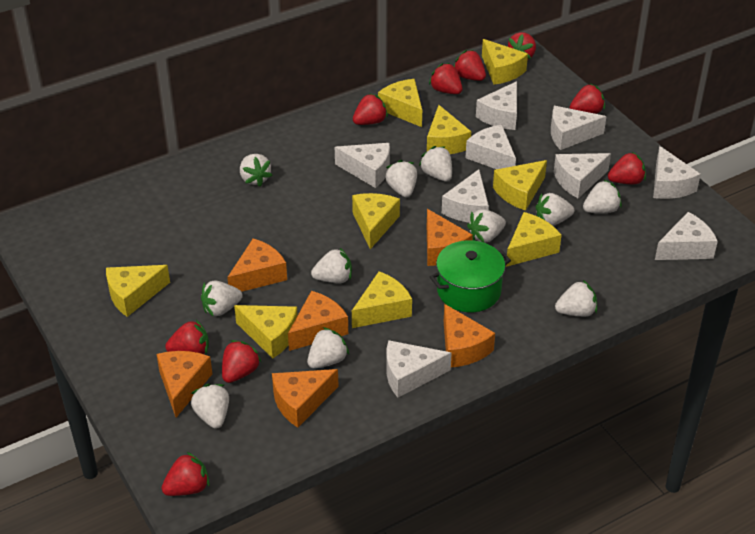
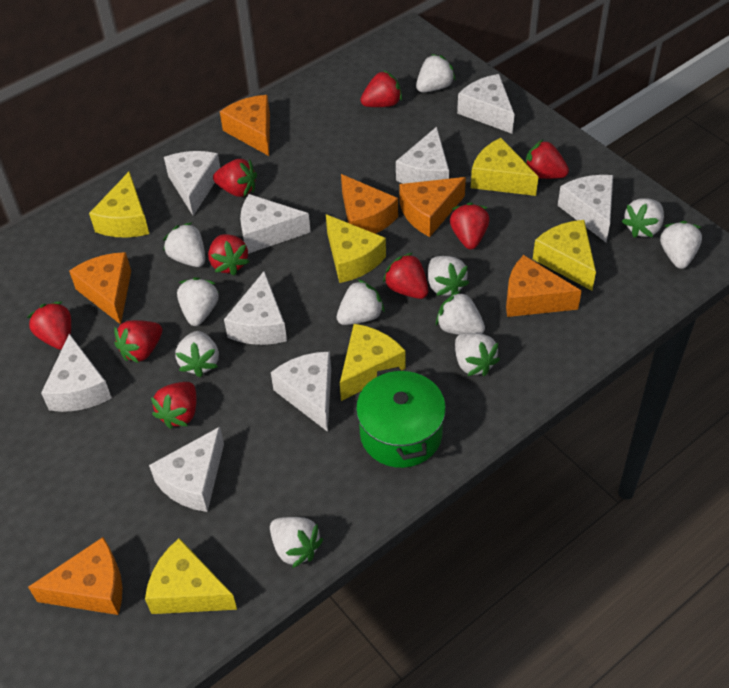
yellow cheese: [106,265,170,317] [234,305,298,359] [352,193,400,249] [352,271,412,328] [378,79,422,127] [427,105,471,154] [482,39,528,85] [493,160,547,211] [506,212,562,267] = 9 -> [89,171,149,238] [145,538,237,614] [326,214,386,283] [340,324,405,401] [471,138,539,196] [533,220,596,291] = 6

